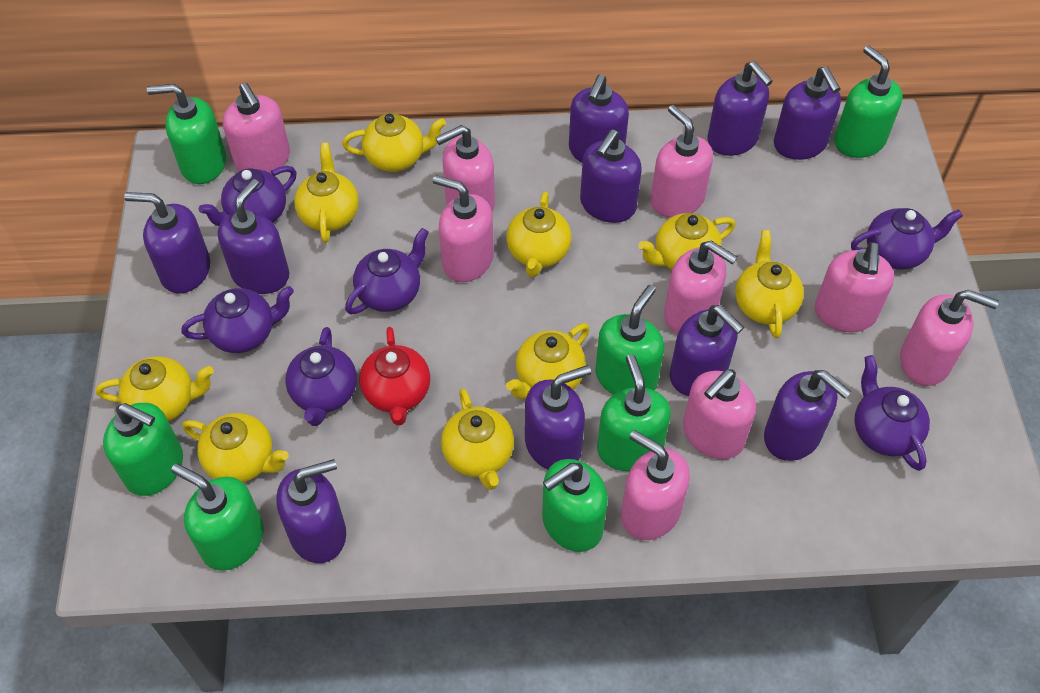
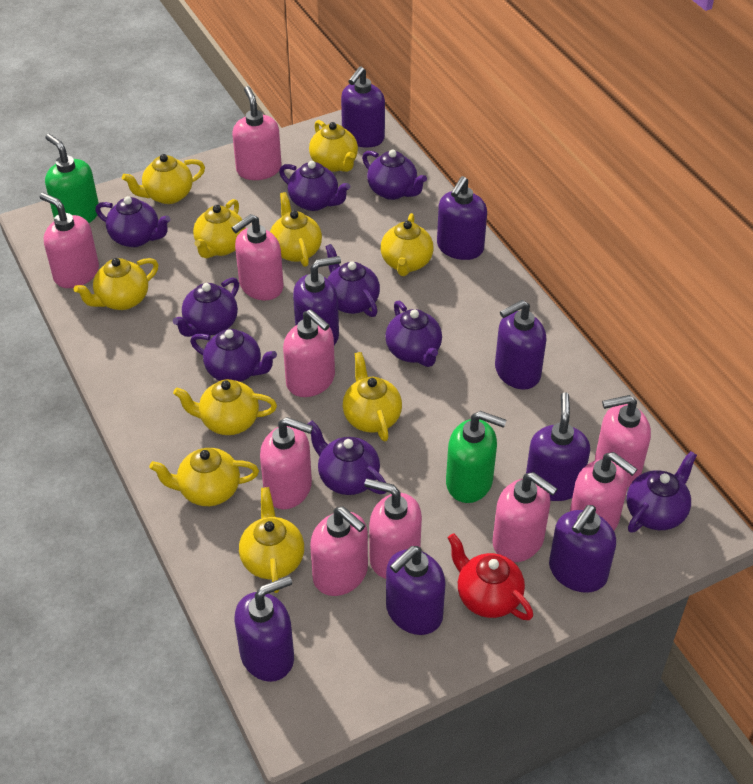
green soap dispenser: [103,403,183,496] [147,84,226,184] [171,463,263,571] [542,459,608,552] [595,285,664,395] [597,354,671,471] [834,46,902,158] = 7 -> [45,134,99,223] [446,411,507,503] = 2
pink soap dispenser: [223,83,290,173] [433,175,494,282] [435,125,495,212] [621,430,690,540] [651,105,713,218] [664,240,737,334] [683,369,756,459] [815,242,894,332] [900,290,999,386] = 9 -> [40,193,99,288] [232,86,282,180] [232,214,284,300] [260,417,313,509] [283,309,335,397] [310,507,368,596] [364,479,422,579] [492,472,557,562] [570,452,637,530] [595,395,651,487] = 10
purple soap dispenser: [124,192,210,294] [218,179,289,294] [276,459,346,563] [525,365,591,470] [569,74,629,162] [580,129,642,223] [670,305,744,396] [707,61,773,156] [764,370,852,461] [774,67,841,160] = 10 -> [235,576,294,682] [293,256,341,345] [341,67,385,148] [386,546,446,635] [437,176,487,260] [495,300,546,389] [526,392,590,501] [549,505,616,593] = 8
purple teapot: [181,286,294,353] [199,166,297,226] [285,327,357,426] [345,228,429,314] [851,208,963,270] [854,355,930,471] = 6 -> [95,196,170,247] [173,277,239,337] [190,329,277,382] [279,161,350,211] [308,421,386,495] [325,244,380,317] [362,150,427,200] [385,301,442,367] [627,451,697,532] = 9
yellow teapot: [96,356,214,422] [182,413,289,483] [294,143,359,243] [342,113,446,172] [441,388,514,490] [506,192,571,277] [506,323,589,399] [638,213,735,270] [735,230,804,338] = 9 -> [74,258,159,310] [122,154,205,204] [150,448,259,506] [173,379,277,435] [193,199,246,259] [239,487,304,593] [270,192,322,267] [309,120,358,172] [343,352,402,441] [381,213,433,276] = 10

